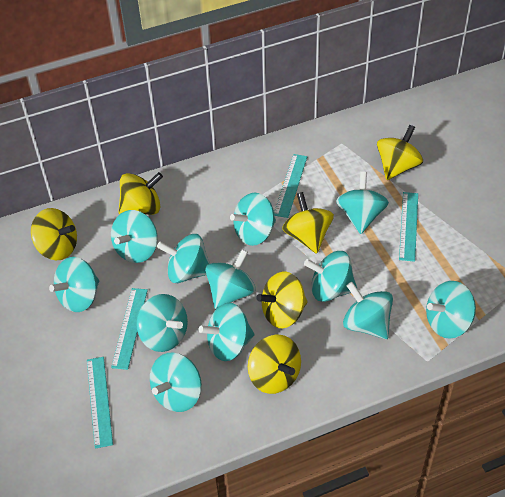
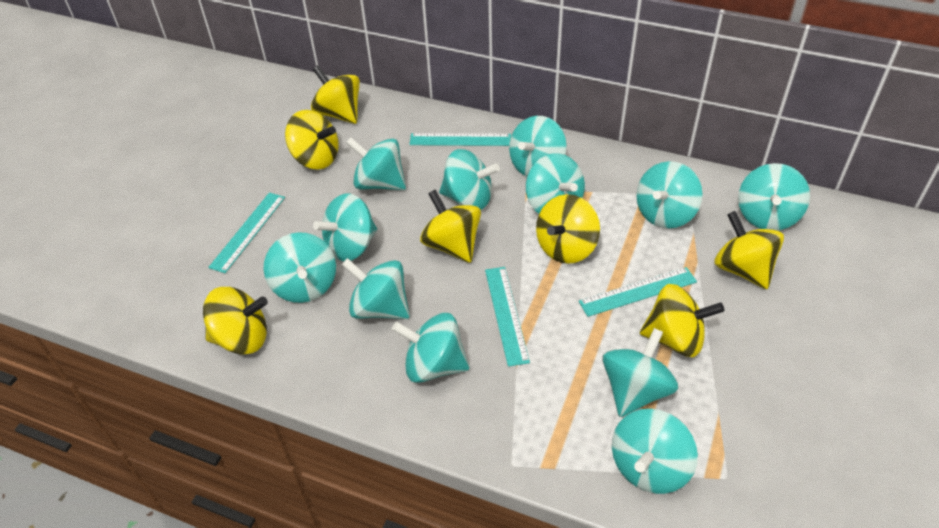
yellow spinning top: [31,208,77,260] [118,172,163,215] [248,335,301,394] [256,271,307,328] [282,192,334,254] [377,125,423,180] = 6 -> [203,287,268,355] [285,110,339,170] [311,65,360,124] [420,189,481,263] [536,194,600,264] [640,284,724,357] [714,211,784,289] = 7

